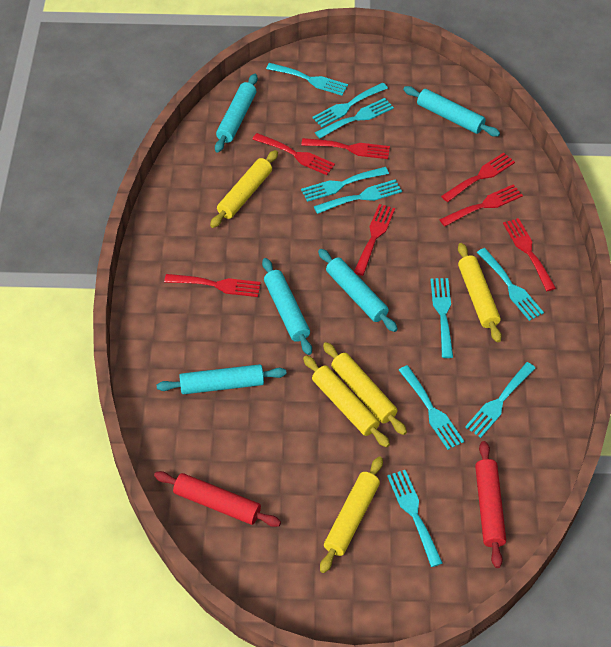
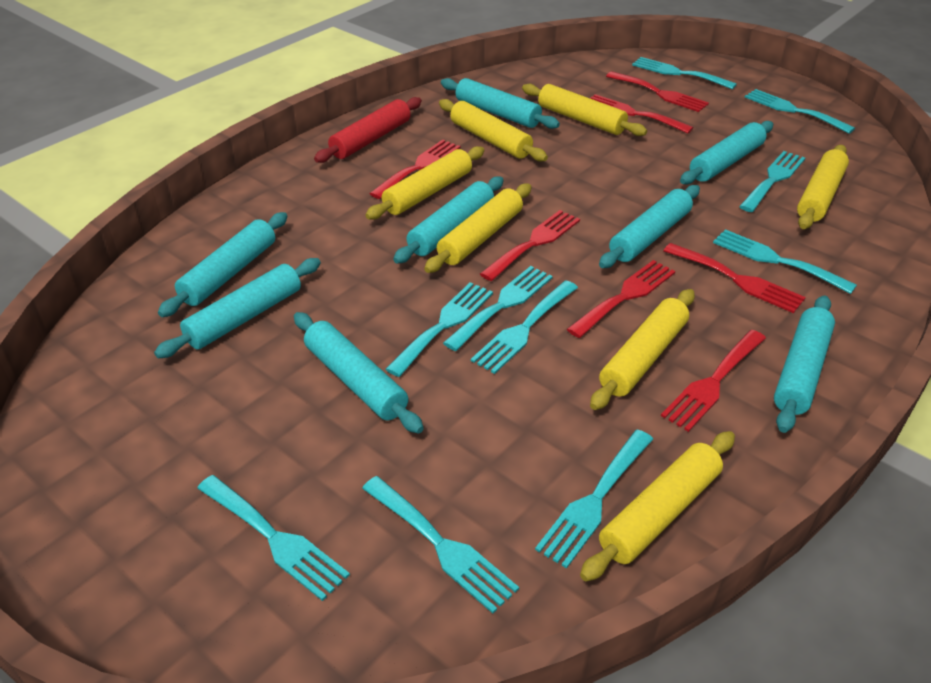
red rolling pin: [154,471,281,527] [475,441,506,568] = 2 -> [314,97,422,163] = 1
turquoise rolling pin: [157,364,287,394] [215,74,258,153] [262,258,312,355] [318,249,398,332] [403,86,500,137] = 5 -> [154,258,321,358] [158,212,288,317] [294,312,424,433] [393,176,504,264] [441,78,560,129] [599,185,700,268] [680,121,773,185] [774,295,835,433] = 8
yellow rolling pin: [210,150,278,228] [303,355,390,447] [320,456,383,573] [323,342,407,435] [458,243,502,343] = 5 -> [365,146,484,220] [424,184,531,273] [439,99,548,162] [522,84,647,136] [580,431,735,582] [590,289,695,410] [797,145,849,229] = 7

